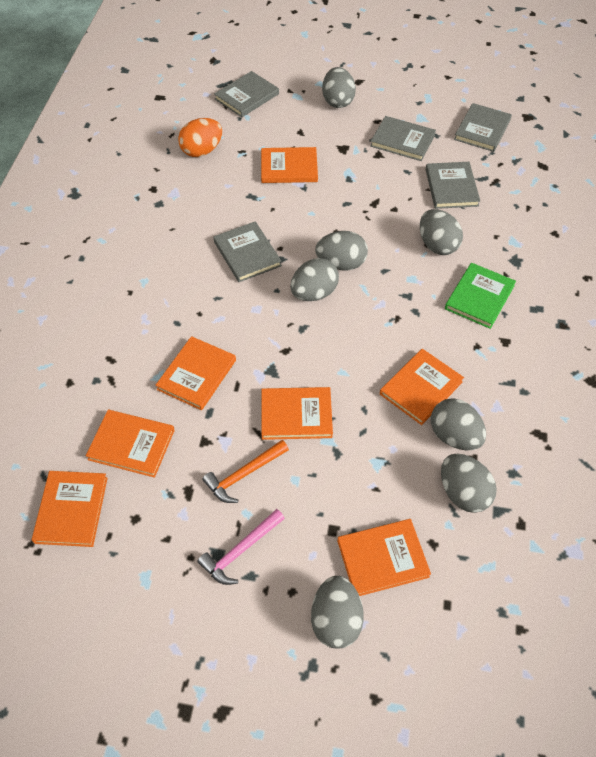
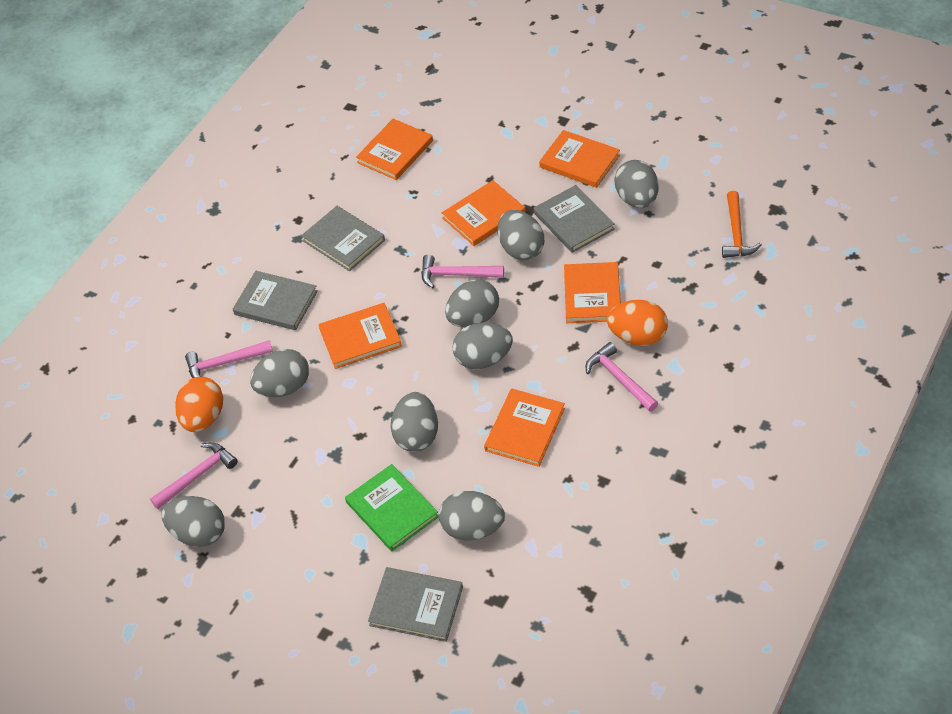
grey book: [213,221,282,282] [214,71,279,117] [370,116,436,161] [426,162,480,209] [454,103,512,152] = 5 -> [233,271,318,330] [301,206,385,271] [368,567,463,642] [534,185,615,253] = 4
grey egg: [290,258,339,301] [311,576,364,648] [315,231,368,271] [322,67,356,108] [420,209,463,255] [431,398,486,450] [441,454,497,513] = 7 -> [162,496,225,547] [250,349,309,397] [391,392,438,452] [439,491,505,540] [445,279,499,327] [452,322,513,369] [498,210,544,260] [614,160,658,208] = 8
orange book: [32,471,108,547] [86,410,175,478] [155,336,236,410] [261,147,318,183] [261,387,333,440] [337,519,431,596] [380,349,464,425] = 7 -> [318,303,402,369] [356,119,433,180] [442,180,525,246] [484,388,565,467] [539,130,620,188] [564,262,621,323] = 6
orange egg: [178,118,222,157] = 1 -> [175,377,223,432] [607,300,668,346] = 2
pink hammer: [197,509,285,585] = 1 -> [150,442,238,509] [185,340,273,378] [421,255,504,288] [586,342,658,412] = 4

